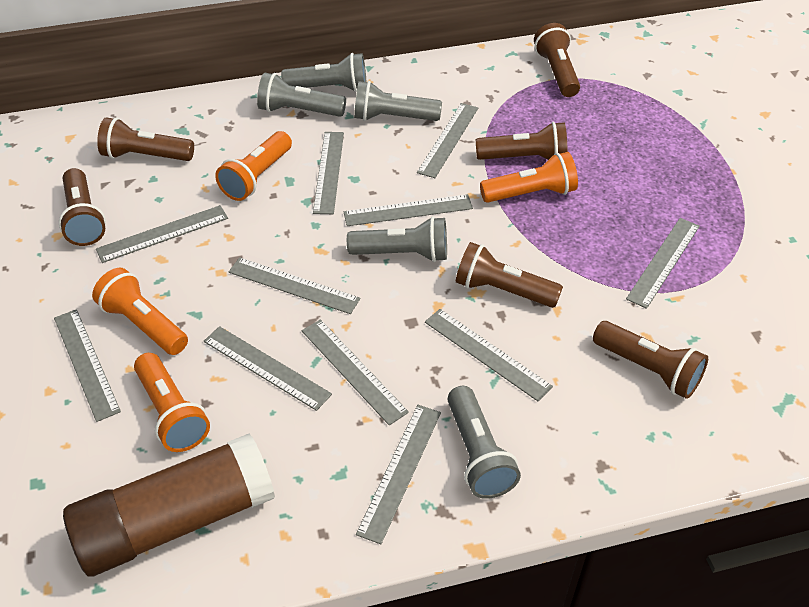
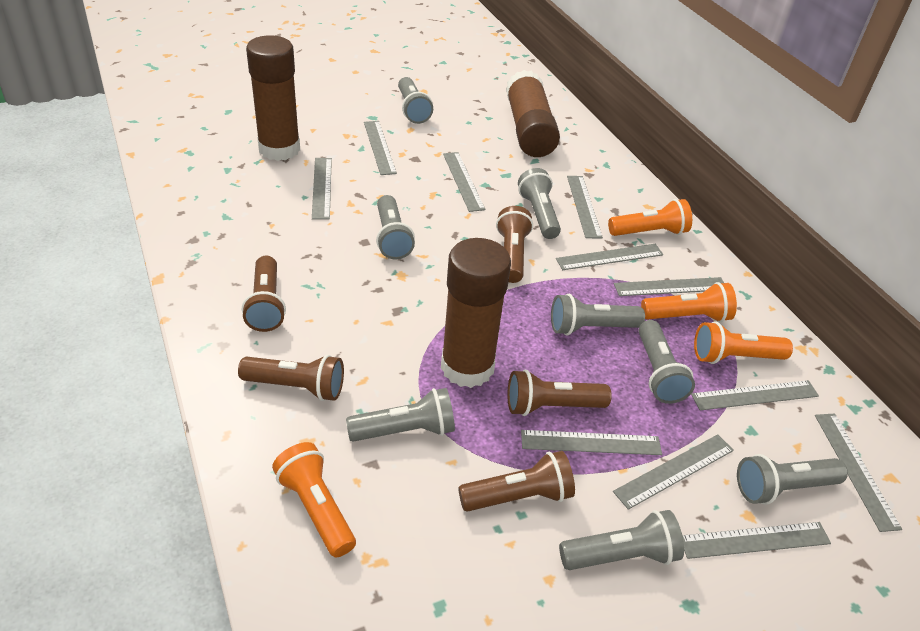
brown flashlight: [59,168,106,246] [97,117,194,161] [456,242,563,308] [476,122,567,160] [534,23,580,97] [593,321,708,399] = 6 -> [238,355,344,401] [242,256,286,332] [458,451,575,512] [496,206,533,283] [507,370,612,416] = 5
brown glue stick: [63,433,275,577] = 1 -> [246,36,300,161] [441,238,511,388] [506,70,560,157] = 3
grey flashlight: [257,73,346,117] [281,53,366,92] [347,216,447,262] [354,81,442,121] [447,386,521,499] = 5 -> [346,388,455,442] [376,195,415,259] [398,77,433,124] [518,168,561,239] [551,294,645,335] [559,510,684,570] [639,320,695,404] [737,454,848,505] = 8

